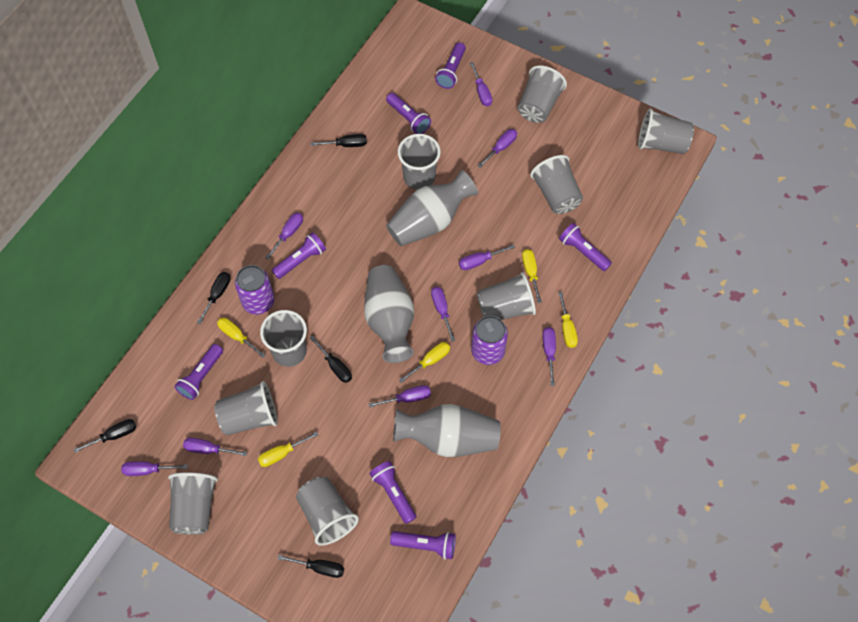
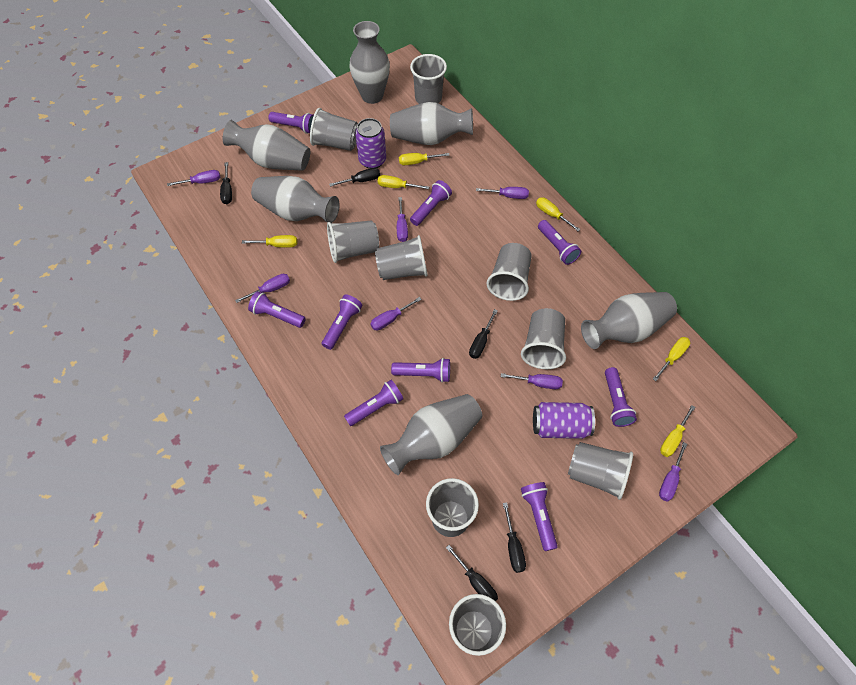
grey vase: [364,265,414,363] [386,170,478,246] [393,404,501,457] = 3 -> [223,120,310,171] [251,176,339,223] [349,21,390,104] [380,394,482,475] [390,102,473,145] [581,292,677,349] = 6
purple flashlight: [174,344,223,400] [272,232,326,279] [369,461,416,524] [386,93,431,134] [390,531,456,559] [435,42,466,89] [559,223,612,271] = 7 -> [248,291,306,328] [268,112,314,134] [322,294,362,350] [344,380,403,426] [391,358,450,383] [410,180,452,226] [521,482,558,551] [538,220,581,265] [605,367,637,427] = 9
purple screwdriver: [121,461,188,476] [183,438,247,456] [265,213,303,259] [369,385,431,407] [431,287,455,342] [459,245,515,270] [470,62,492,106] [478,129,517,168] [542,327,556,386] = 9 -> [167,170,220,186] [235,274,290,303] [370,297,422,330] [397,197,408,242] [476,187,529,199] [501,373,563,389] [659,442,687,502] = 7
yellow screwdriver: [217,318,265,358] [258,432,318,467] [399,342,450,383] [522,249,542,303] [558,292,578,348] = 5 -> [242,235,297,248] [378,175,429,189] [399,153,450,165] [536,197,581,231] [653,337,690,381] [660,405,695,457] = 6

